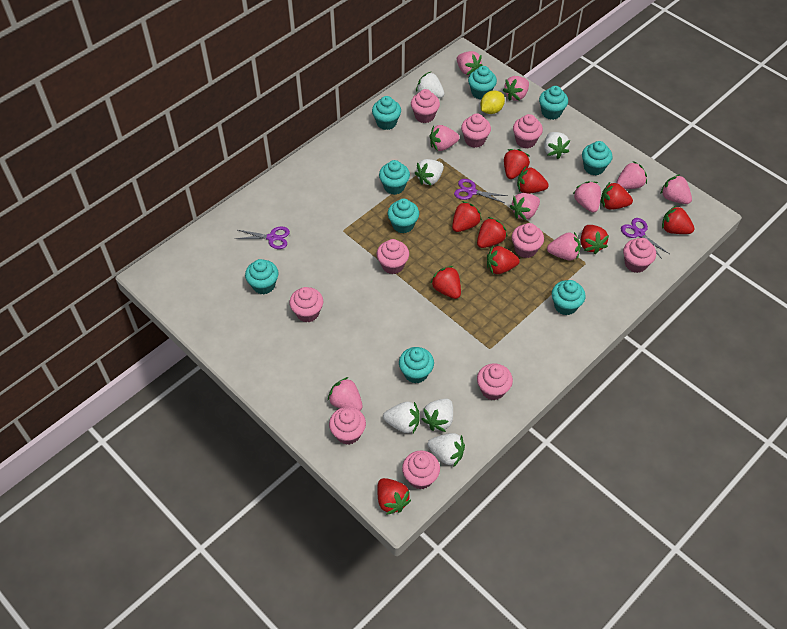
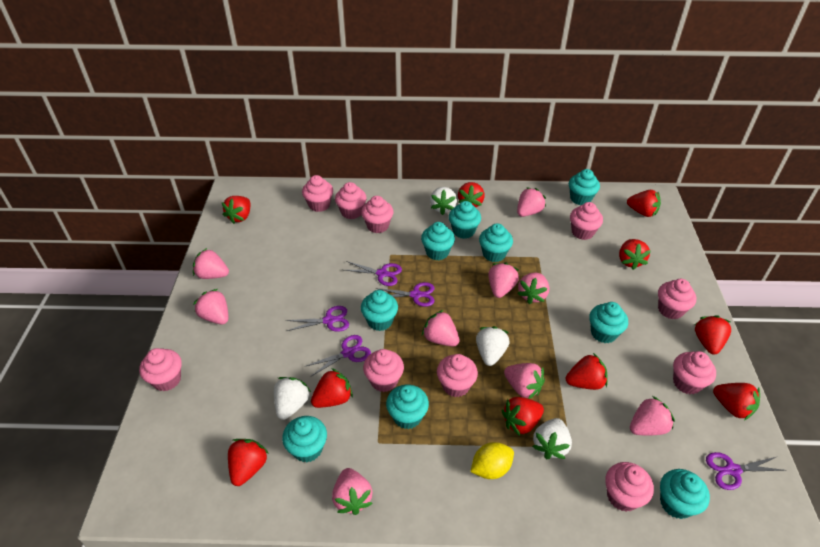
purple scissors: [236,226,290,249] [454,179,507,203] [621,218,669,259] = 3 -> [286,306,349,332] [304,335,371,377] [344,261,402,286] [375,282,434,307] [706,452,786,490] = 5
white strawberry: [383,402,420,433] [415,159,444,185] [416,72,444,98] [422,399,453,432] [428,433,465,467] [544,132,570,159] = 6 -> [274,377,311,420] [430,187,457,215] [476,326,510,366] [532,418,572,459] = 4

